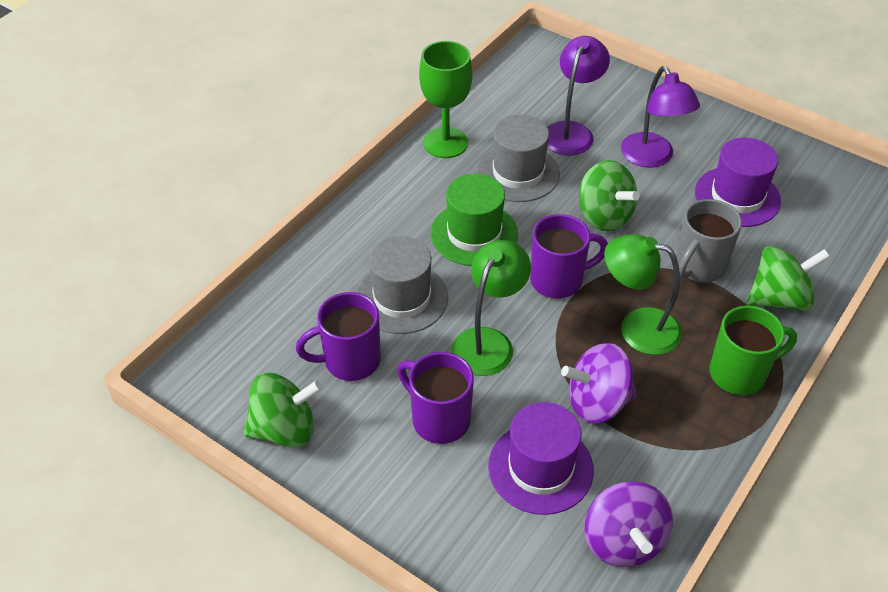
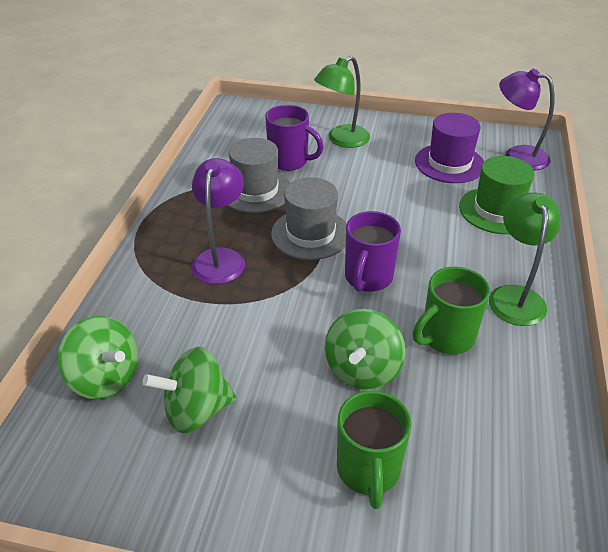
green goblet: [419,41,473,158] = 1 -> none = 0
green mug: [710,305,797,395] = 1 -> [337,390,411,509] [413,267,490,354] = 2
grey mug: [676,199,742,283] = 1 -> none = 0
purple hat: [488,402,594,515] [695,138,781,227] = 2 -> [415,113,484,183] = 1
purple mug: [296,292,381,381] [397,352,474,444] [530,214,608,299] = 3 -> [265,105,324,171] [345,211,401,292] = 2
purple spinning top: [561,343,637,423] [585,481,673,567] = 2 -> none = 0

